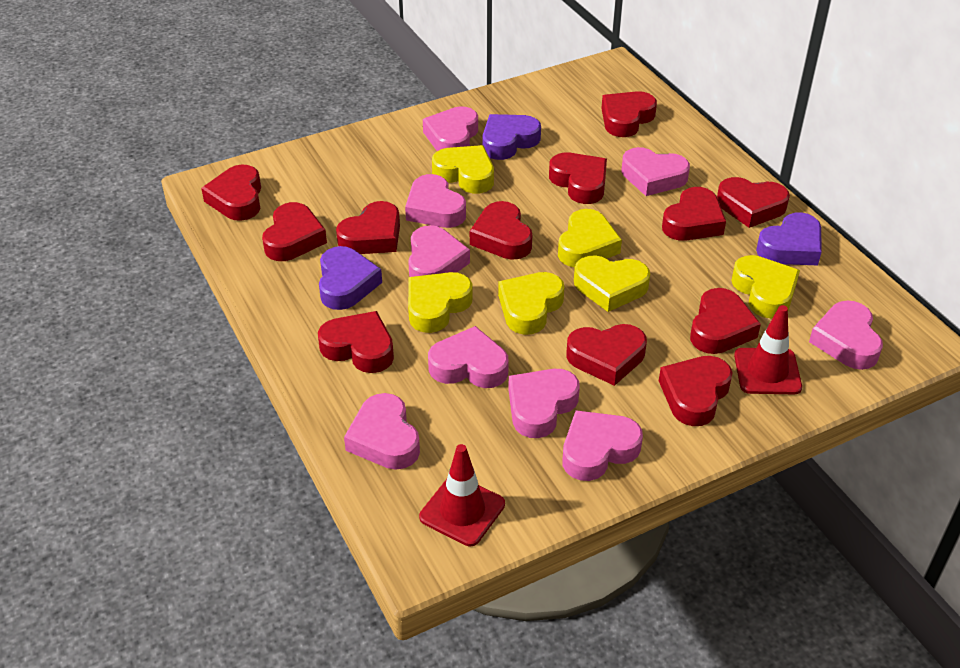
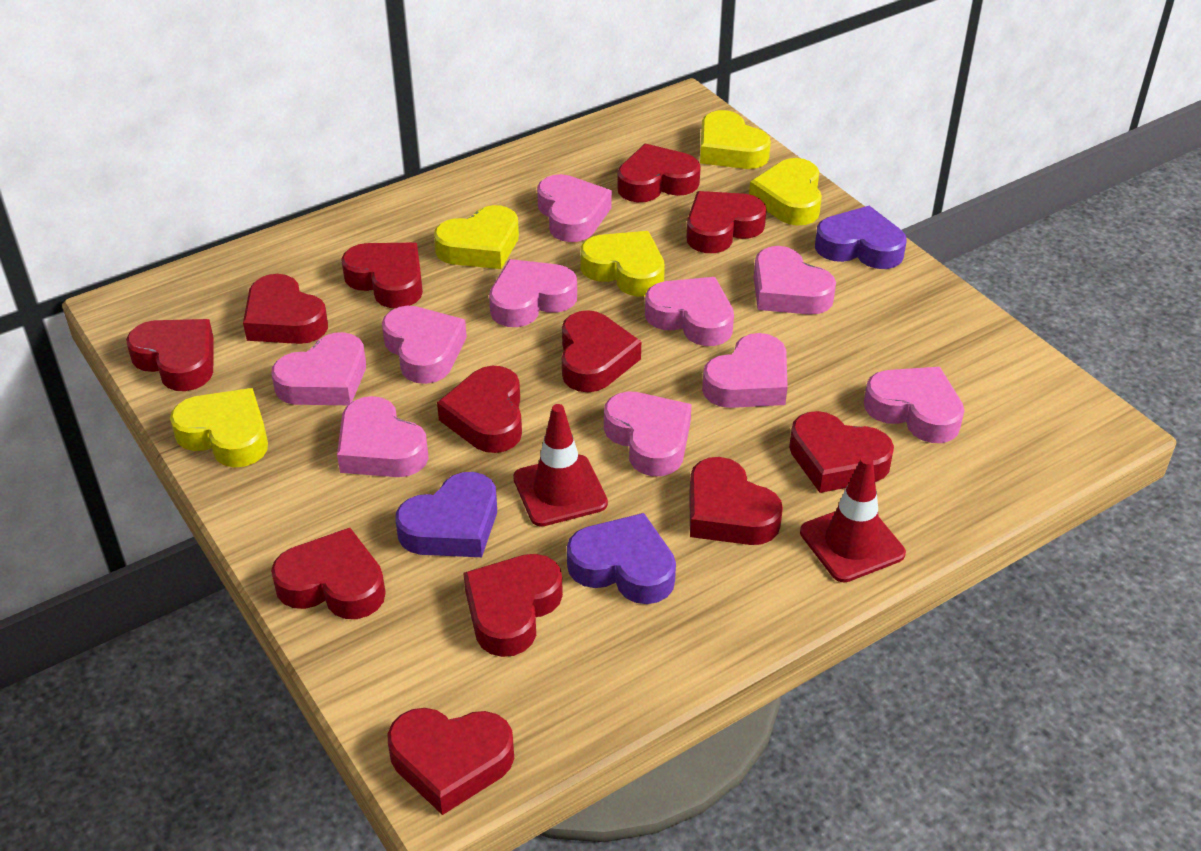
pink heart: [344,393,420,470] [405,174,466,228] [408,225,470,277] [423,106,478,151] [428,326,509,388] [508,369,580,438] [562,410,643,481] [621,147,690,196] [809,300,883,370] = 9 -> [271,332,366,405] [337,396,429,477] [382,306,467,384] [489,259,577,327] [537,174,612,242] [604,391,692,476] [645,277,734,346] [702,333,788,408] [754,246,836,315] [864,367,964,443] = 10
yellow heart: [408,272,473,333] [432,145,494,193] [498,272,564,334] [558,209,622,267] [574,255,650,312] [731,255,800,319] = 6 -> [170,388,268,467] [434,205,519,269] [580,231,665,296] [700,110,771,169] [749,158,822,226] = 5

